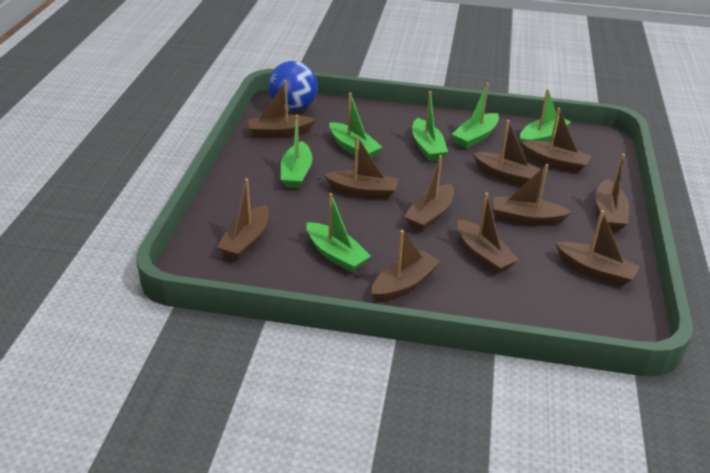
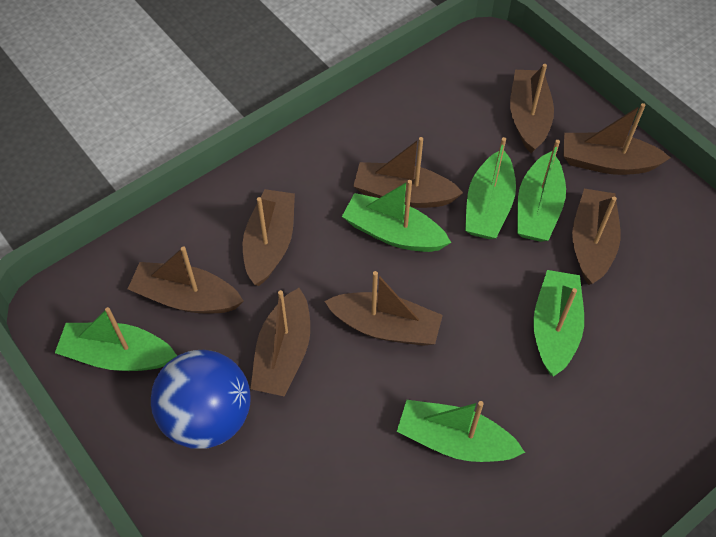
brown boat: [217,178,269,260] [248,80,316,138] [324,135,398,199] [371,230,441,302] [404,155,454,231] [457,193,519,274] [473,120,541,186] [493,164,572,226] [521,108,591,173] [555,210,640,286] [595,154,629,231] = 11 -> [128,246,244,314] [243,189,295,286] [251,288,310,397] [325,271,443,346] [353,137,463,208] [510,64,554,153] [563,103,670,175] [572,189,620,285] = 8

